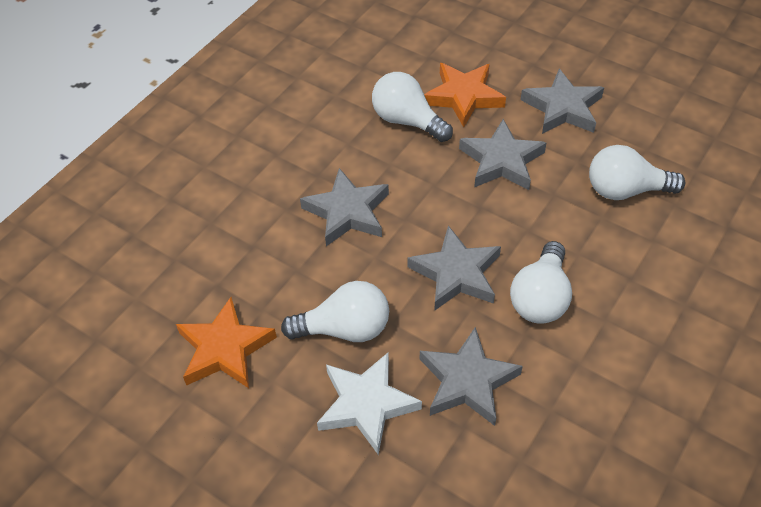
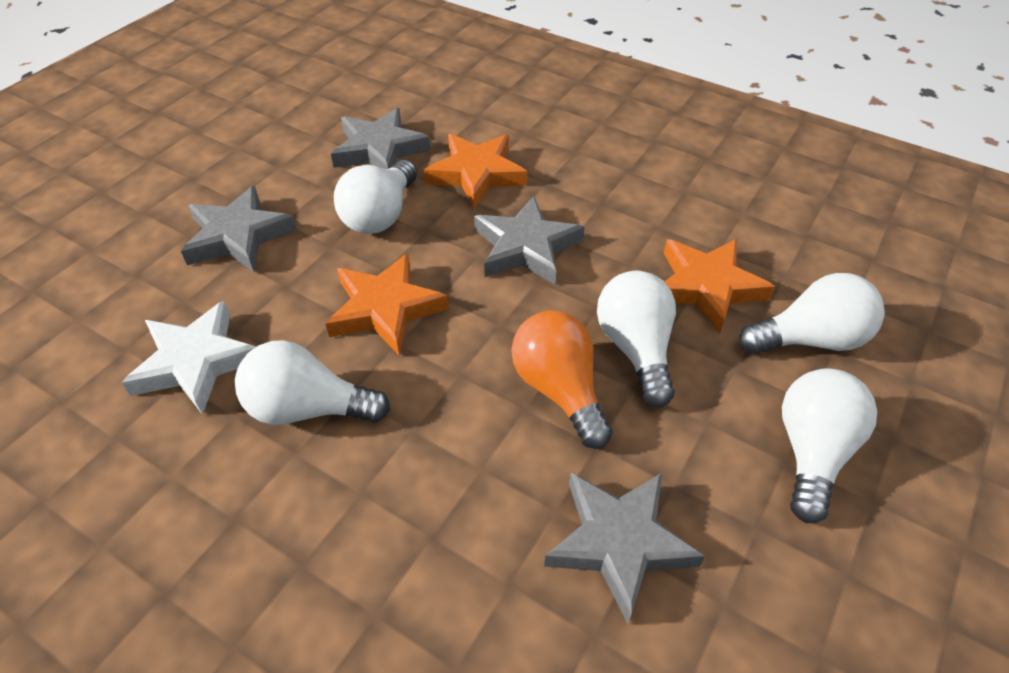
grey star: [300,168,389,246] [407,226,501,311] [420,327,523,426] [459,119,546,190] [521,69,604,134] = 5 -> [181,186,297,272] [331,108,431,169] [474,196,584,284] [544,473,705,624] = 4
orange light bulb: none = 0 -> [512,310,613,449] = 1
orange star: [176,297,277,388] [424,63,506,127] = 2 -> [325,253,448,355] [424,134,527,208] [664,239,775,334] = 3
white light bulb: [281,281,389,342] [372,72,453,142] [510,241,572,324] [589,145,685,200] = 4 -> [235,340,390,425] [334,160,417,234] [597,271,676,407] [739,273,885,354] [782,368,877,523] = 5

